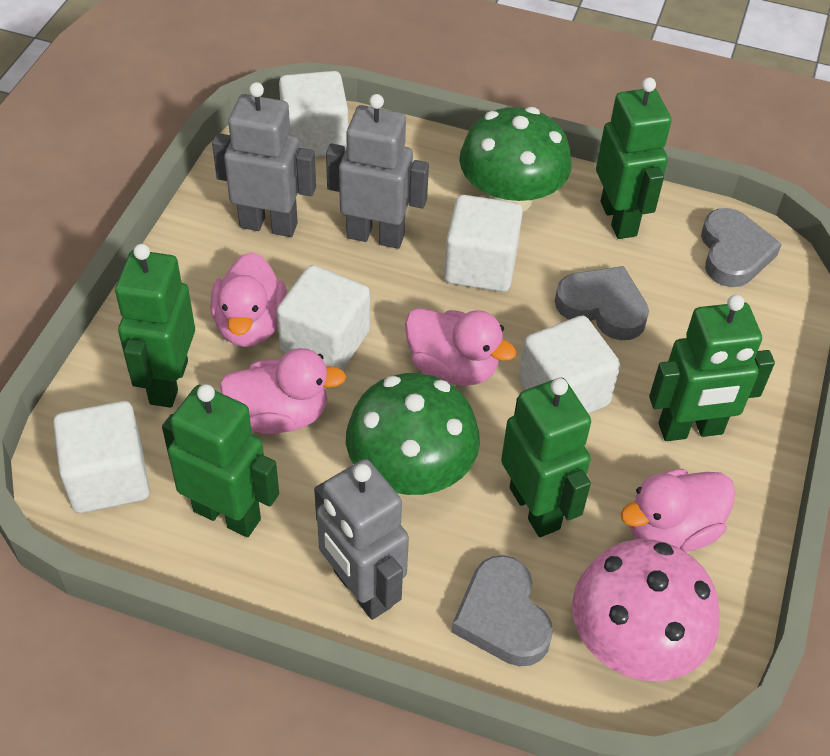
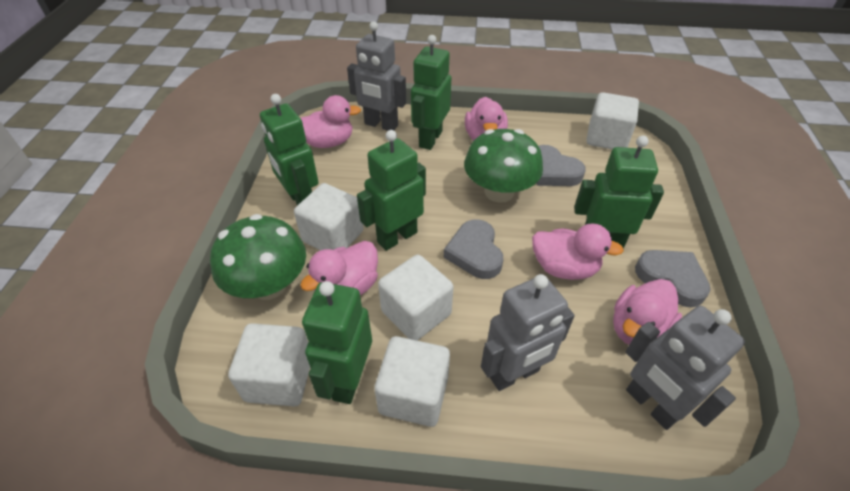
pink duck: [210,252,287,347] [220,348,346,434] [405,308,516,386] [620,469,736,552] = 4 -> [300,241,378,295] [301,95,361,148] [465,97,508,141] [532,224,624,280] [613,279,682,345] = 5
pink mushroom: [572,539,720,681] = 1 -> none = 0

